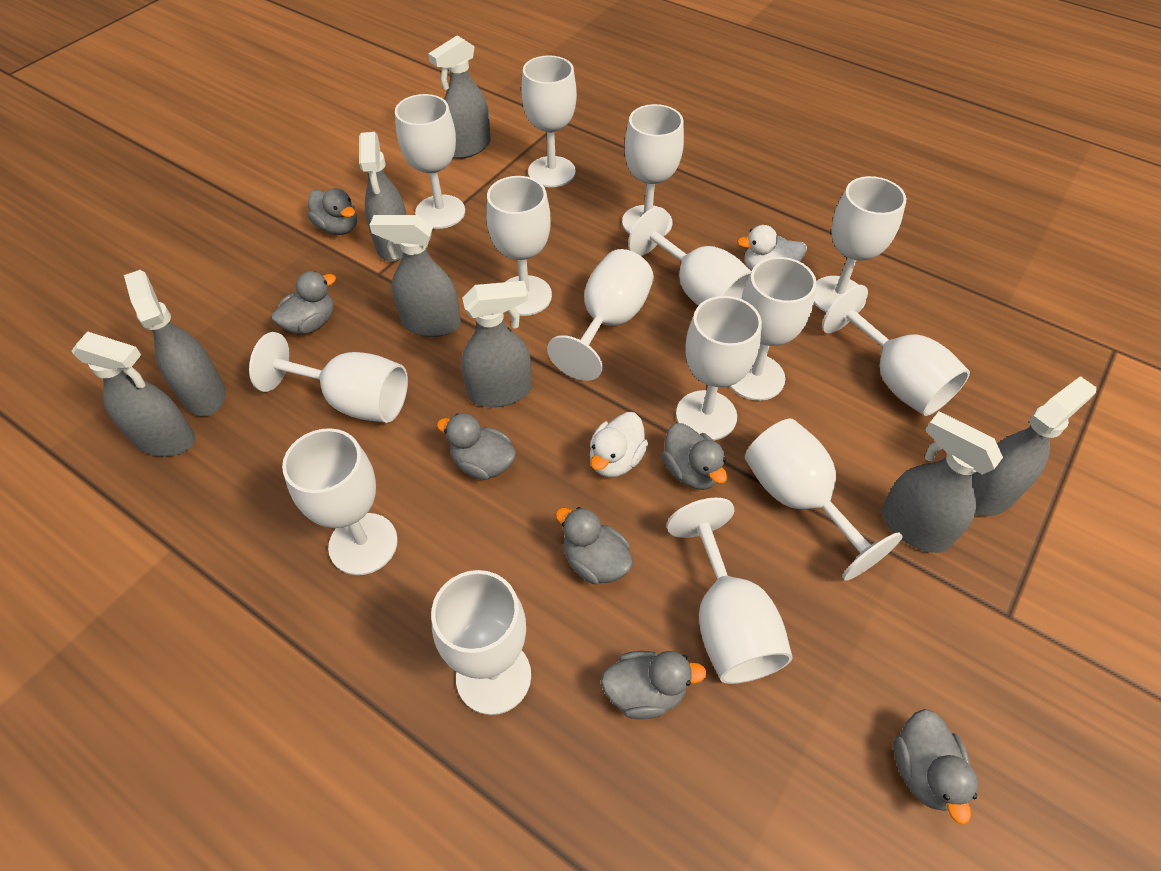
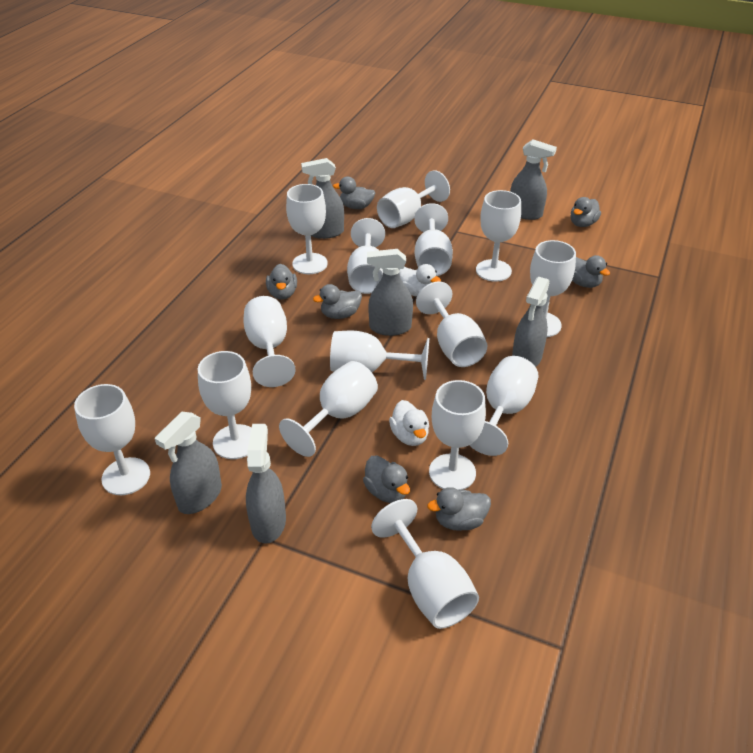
grey spray bottle: [72,331,195,457] [124,270,225,416] [359,132,407,262] [370,215,461,337] [428,35,491,159] [461,281,532,407] [881,411,1003,553] [972,376,1096,516] = 8 -> [155,412,222,514] [246,424,286,543] [301,158,344,239] [367,249,413,336] [510,140,557,220] [512,277,550,367] = 6

